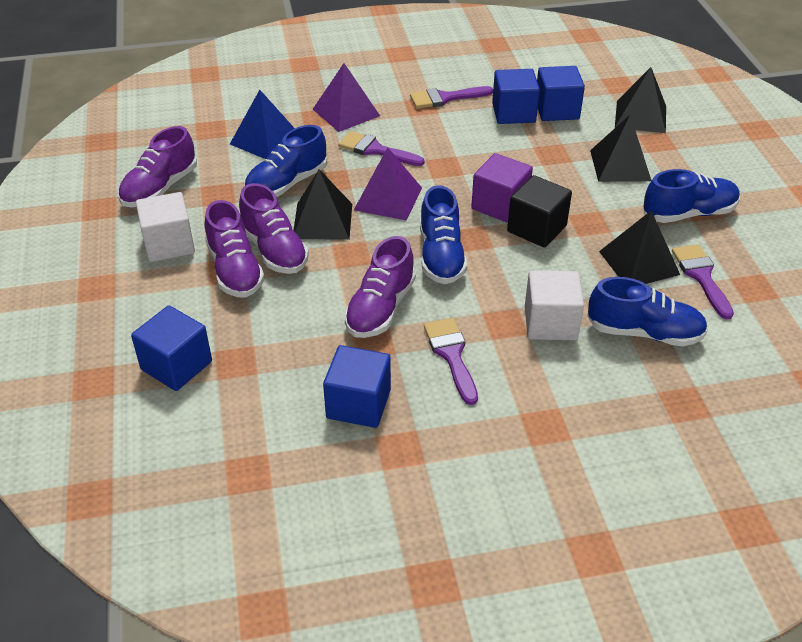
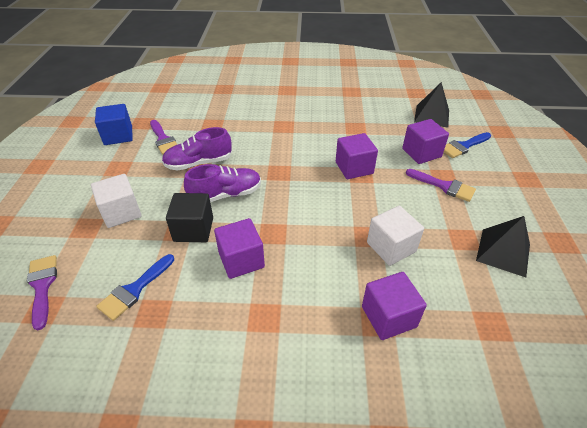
black pyramid: [293,169,352,240] [590,115,652,182] [599,211,680,284] [615,67,666,133] = 4 -> [414,82,449,128] [476,216,530,277] = 2
blue brush: none = 0 -> [96,254,174,321] [444,132,491,158] = 2
blue cube: [131,305,212,391] [323,345,391,428] [492,69,540,124] [537,66,585,121] = 4 -> [95,104,132,145] = 1
blue pyramid: [230,90,295,159] = 1 -> none = 0
blue shoe: [244,125,327,197] [420,185,467,284] [587,277,708,347] [643,169,740,223] = 4 -> none = 0
purple brush: [338,131,425,166] [410,86,493,109] [424,318,478,405] [672,244,734,319] = 4 -> [27,255,57,330] [150,120,178,155] [406,169,476,202] = 3
purple cube: [471,153,533,223] = 1 -> [214,218,265,279] [336,133,378,179] [362,272,427,340] [402,119,449,164] = 4
purple pyramid: [313,63,380,132] [354,147,422,221] = 2 -> none = 0
purple shoe: [118,126,197,207] [205,200,265,298] [239,183,309,274] [344,236,416,338] = 4 -> [162,127,232,171] [184,164,261,202] = 2

